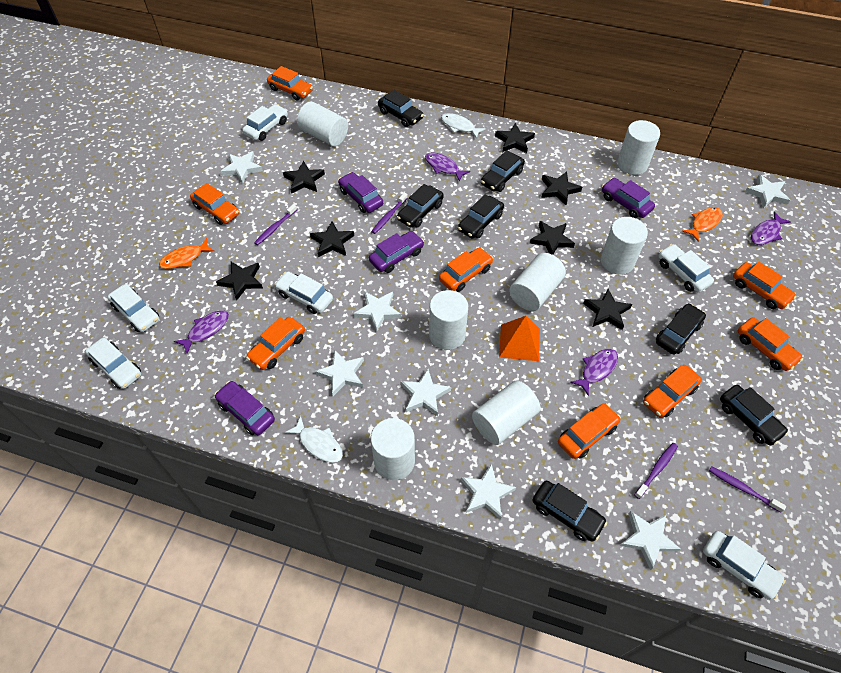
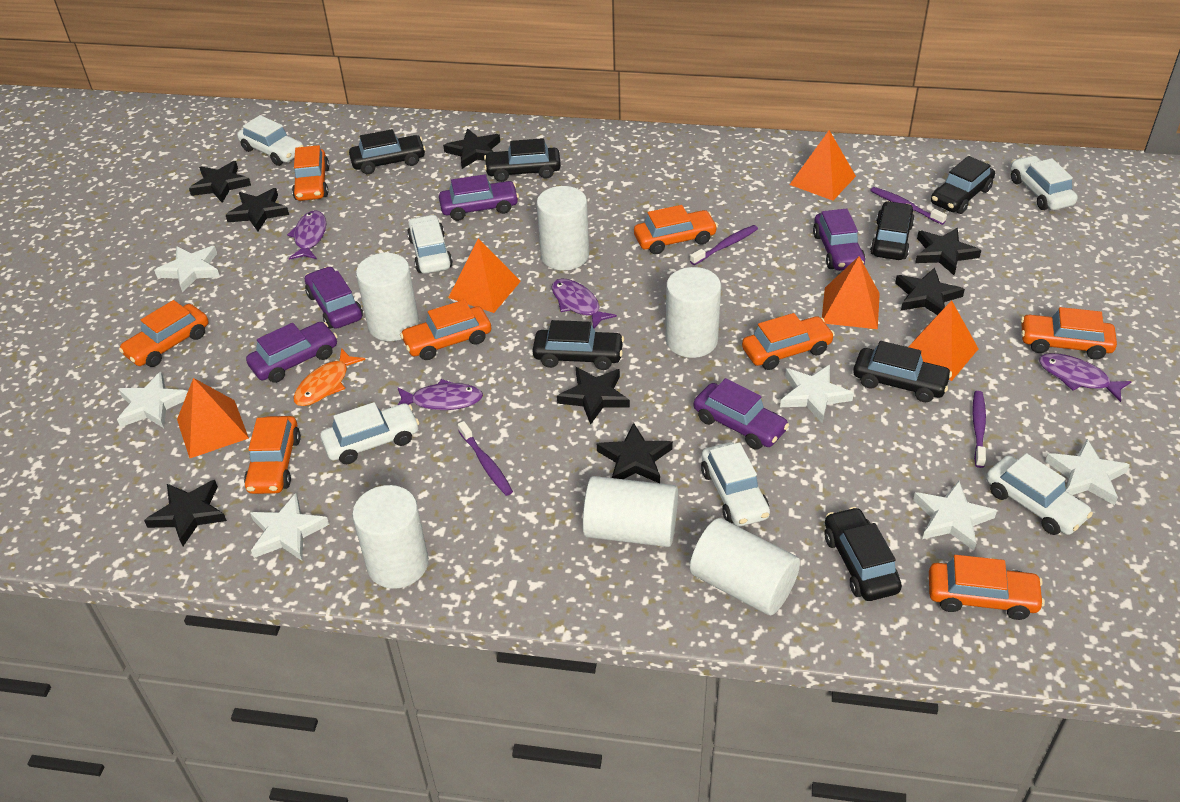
black star: [216,262,263,300] [283,161,325,194] [310,221,354,257] [495,123,535,153] [530,221,575,255] [541,172,582,205] [583,289,632,330] = 7 -> [144,480,227,546] [189,161,251,203] [226,188,289,231] [443,129,500,169] [557,367,630,425] [597,423,673,483] [895,267,965,315] [915,228,981,275] = 8
orange fish: [159,238,214,269] [682,207,723,241] = 2 -> [293,348,365,406] = 1
orange pyramid: [499,316,540,361] = 1 -> [177,378,249,458] [448,238,521,313] [790,130,856,200] [822,256,880,329] [909,300,978,381] = 5
purple car: [214,381,275,435] [338,172,383,213] [369,231,424,273] [602,178,655,218] = 4 -> [246,322,338,383] [305,266,363,329] [439,174,519,221] [694,378,789,449] [813,208,865,271] = 5
white cylinder: [297,102,348,146] [371,418,415,480] [429,290,468,350] [472,380,540,445] [509,253,566,311] [601,217,648,275] [617,120,660,175] = 7 -> [352,485,429,589] [356,253,419,341] [537,186,589,271] [583,476,678,547] [666,267,721,358] [690,518,800,615] = 6
white fish: [285,416,343,463] [441,113,486,139] = 2 -> none = 0
white star: [220,151,263,184] [315,350,364,396] [353,291,401,332] [400,369,451,416] [461,464,516,520] [620,511,681,570] [745,174,790,208] = 7 -> [117,372,188,428] [154,246,220,293] [250,493,329,561] [780,365,854,423] [913,481,997,551] [1045,439,1130,505] = 6

